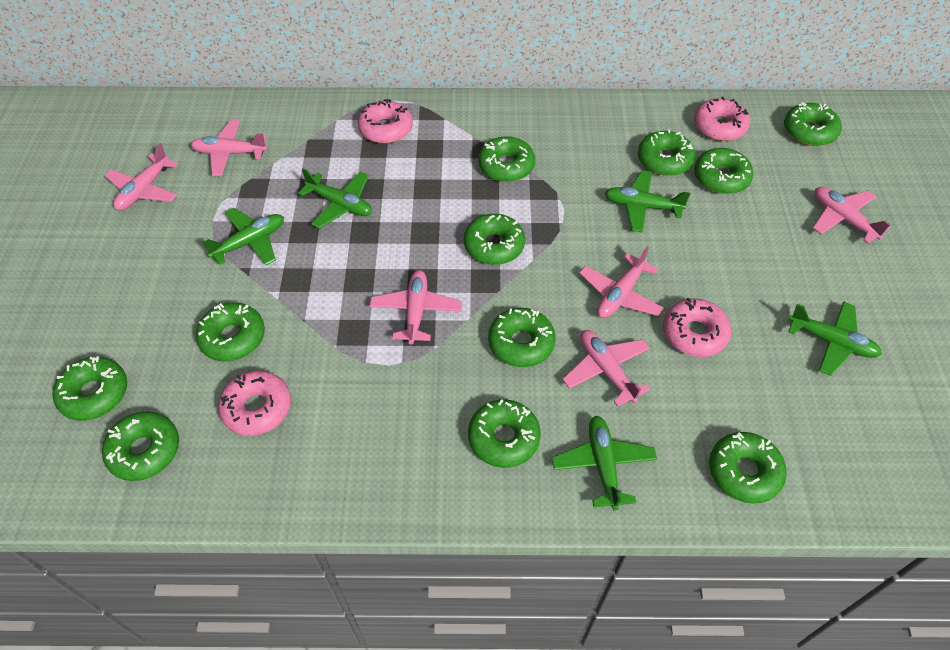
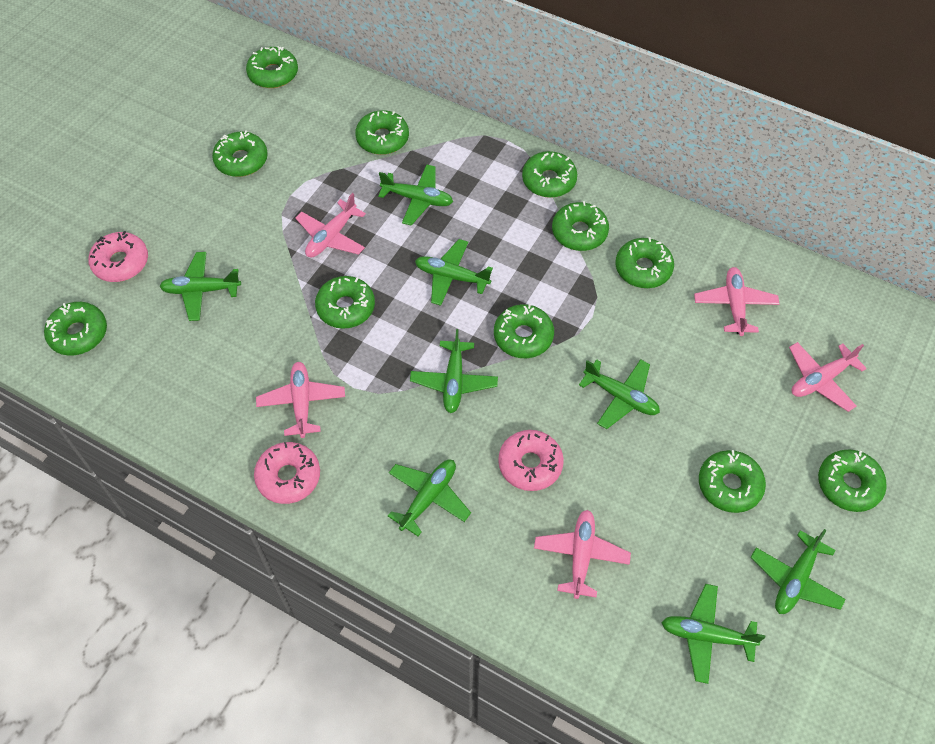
green plane: [202,208,284,265] [298,169,372,229] [552,416,657,511] [605,170,690,232] [788,302,882,376] = 5 -> [159,252,241,321] [378,164,453,226] [388,460,471,536] [410,329,498,413] [415,239,493,306] [579,359,660,429] [661,584,765,684] [751,529,846,614] = 8
pink donut: [218,370,291,436] [358,99,413,144] [663,298,732,357] [694,97,750,141] = 4 -> [88,231,148,282] [254,442,320,504] [498,430,564,491] = 3
pink plane: [104,143,178,210] [191,120,267,176] [369,270,462,345] [563,330,650,407] [579,246,664,318] [813,187,891,244] = 6 -> [256,362,345,438] [295,193,366,258] [534,510,631,599] [694,267,779,336] [789,342,867,412] = 5

